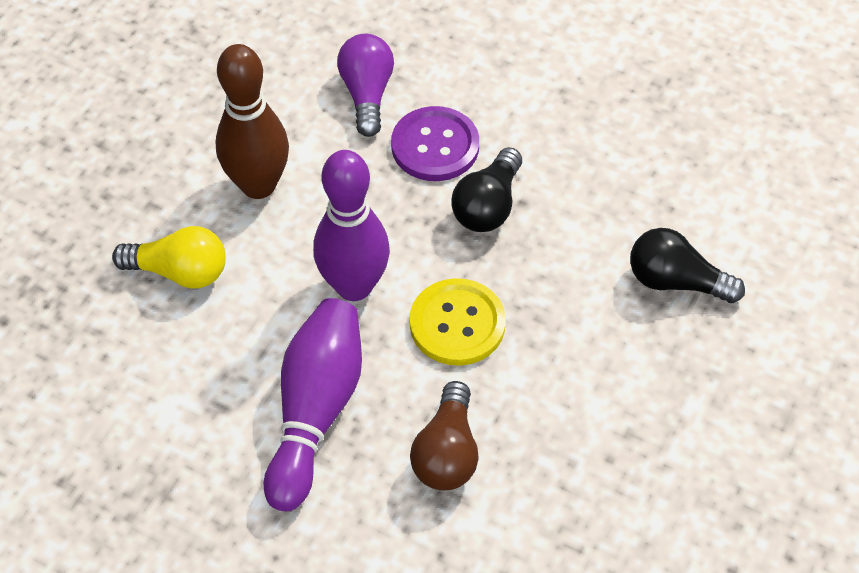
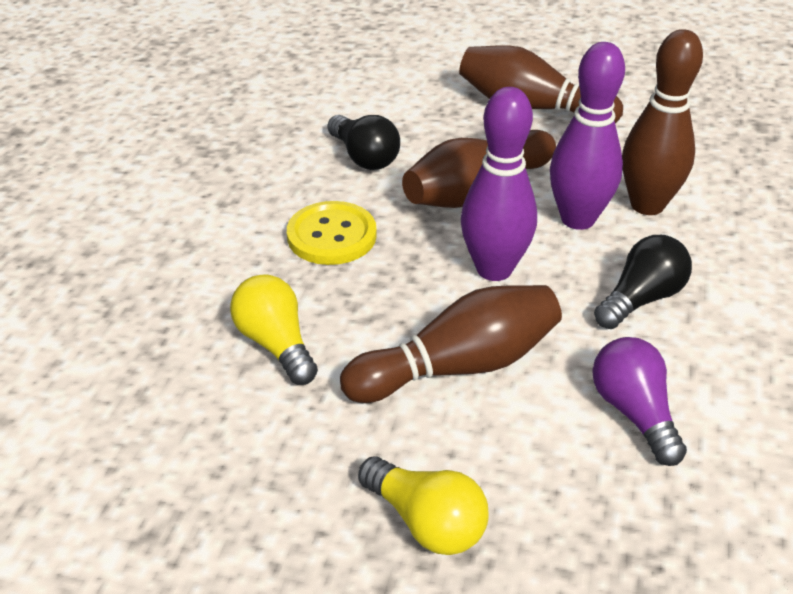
brown bowling pin: [216,44,289,199] = 1 -> [340,285,562,403] [402,130,556,208] [459,45,623,123] [622,29,703,215] = 4
brown light bulb: [410,381,479,490] = 1 -> none = 0
purple button: [391,106,479,181] = 1 -> none = 0
yellow light bulb: [112,226,226,289] = 1 -> [230,274,318,385] [358,456,489,555] = 2

